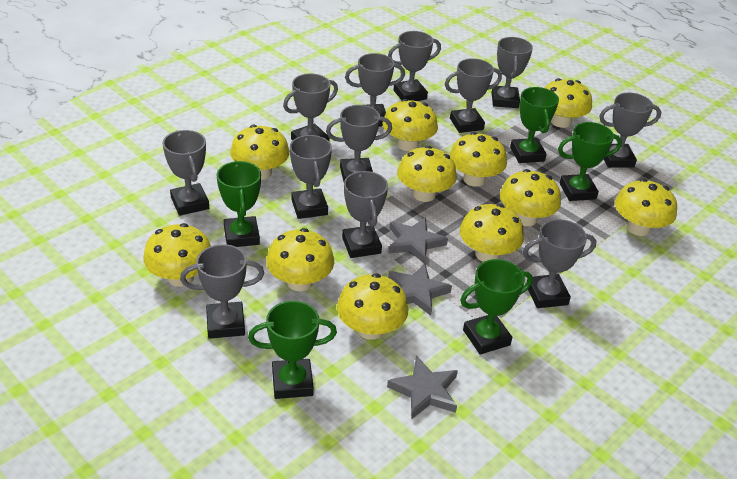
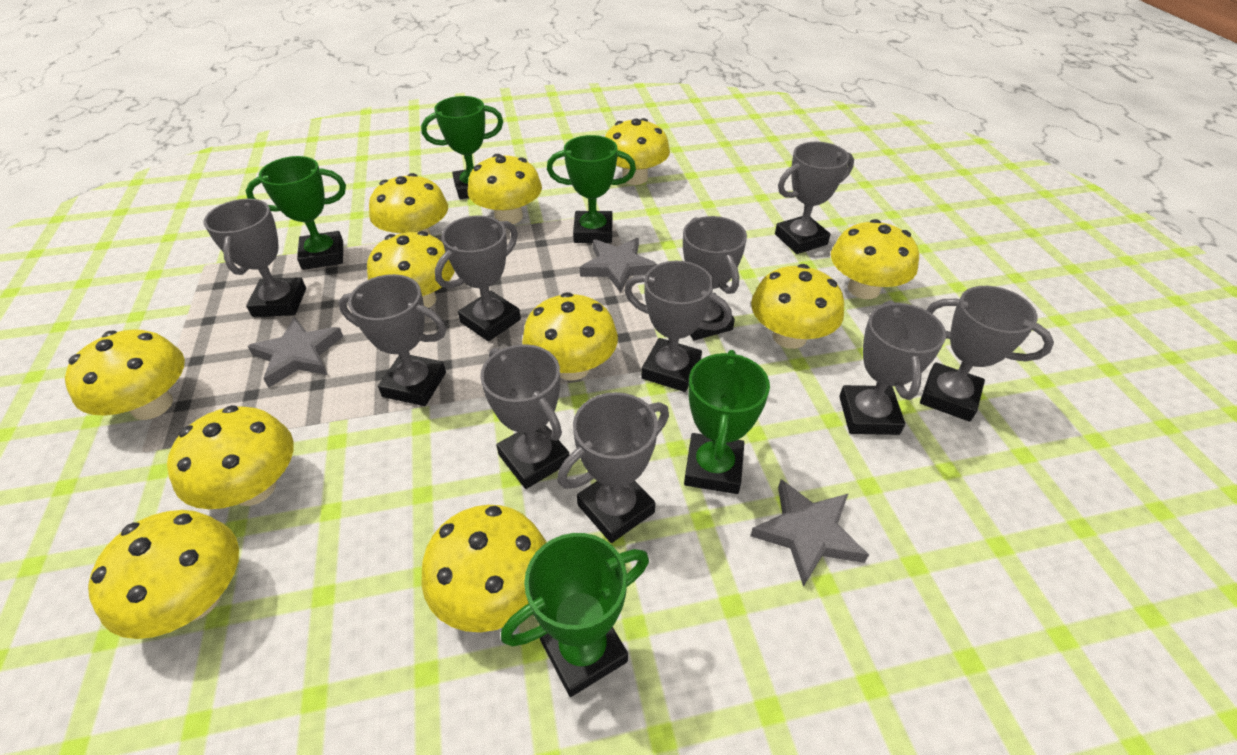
grey trophy: [163,130,209,216] [180,244,264,339] [283,74,338,141] [290,135,332,219] [326,105,392,182] [342,171,388,258] [345,53,405,127] [388,31,441,101] [445,58,502,133] [491,37,533,108] [523,219,596,308] [599,92,661,168] = 12 -> [204,199,306,317] [338,274,446,406] [435,215,521,341] [480,344,570,489] [557,392,669,543] [624,261,732,392] [683,216,747,340] [775,142,854,254] [839,300,946,435] [920,286,1054,422] = 10

